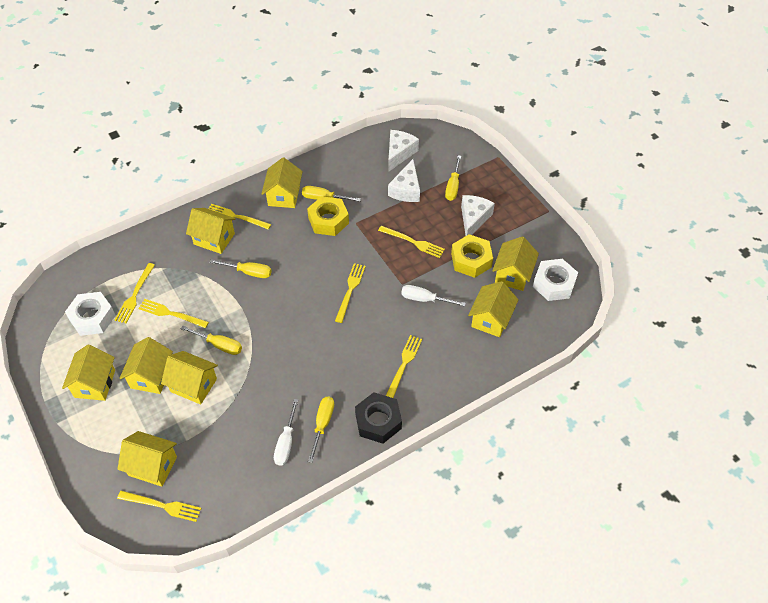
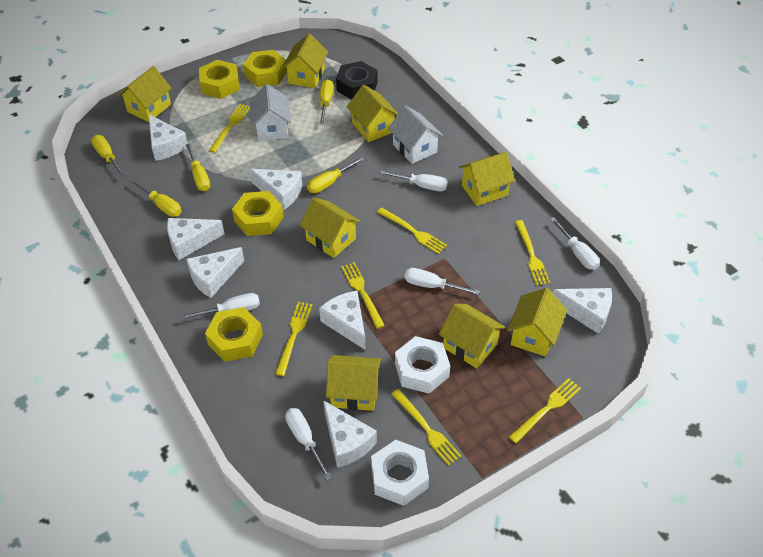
white cheese: [388,130,419,172] [388,159,420,202] [461,195,495,236] = 3 -> [149,115,188,161] [167,218,224,260] [186,247,244,298] [250,169,302,210] [319,291,366,350] [323,400,377,468] [553,288,612,334] = 7
white house: none = 0 -> [250,84,291,141] [388,105,443,164] = 2
white screwdriver: [274,399,298,466] [401,285,466,306] = 2 -> [181,293,260,320] [285,408,332,481] [379,170,448,191] [405,268,480,295] [550,217,600,270] = 5
yellow nut: [307,196,349,236] [451,234,493,278] = 2 -> [199,60,239,99] [205,307,263,362] [232,191,284,236] [243,50,287,87] = 4

